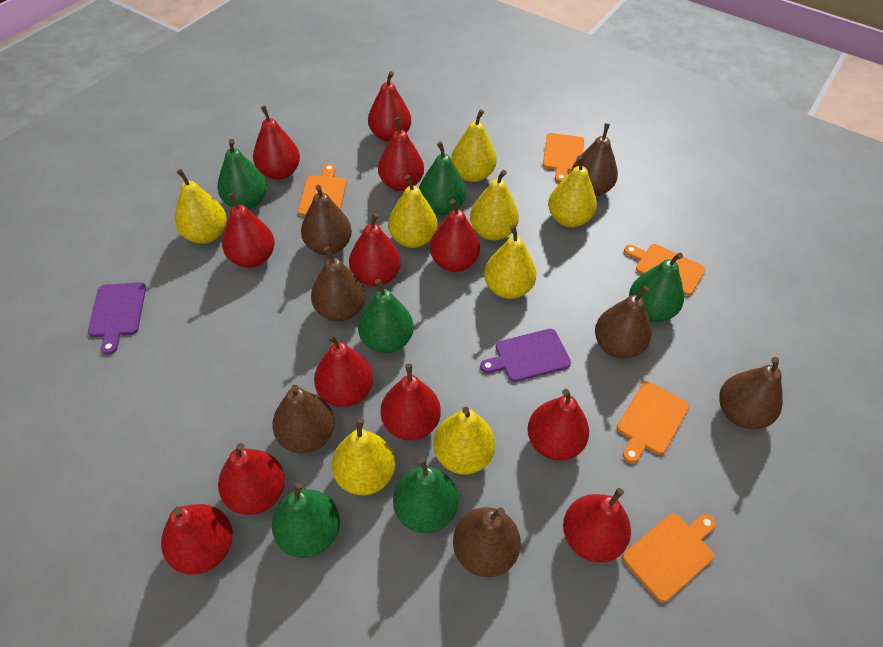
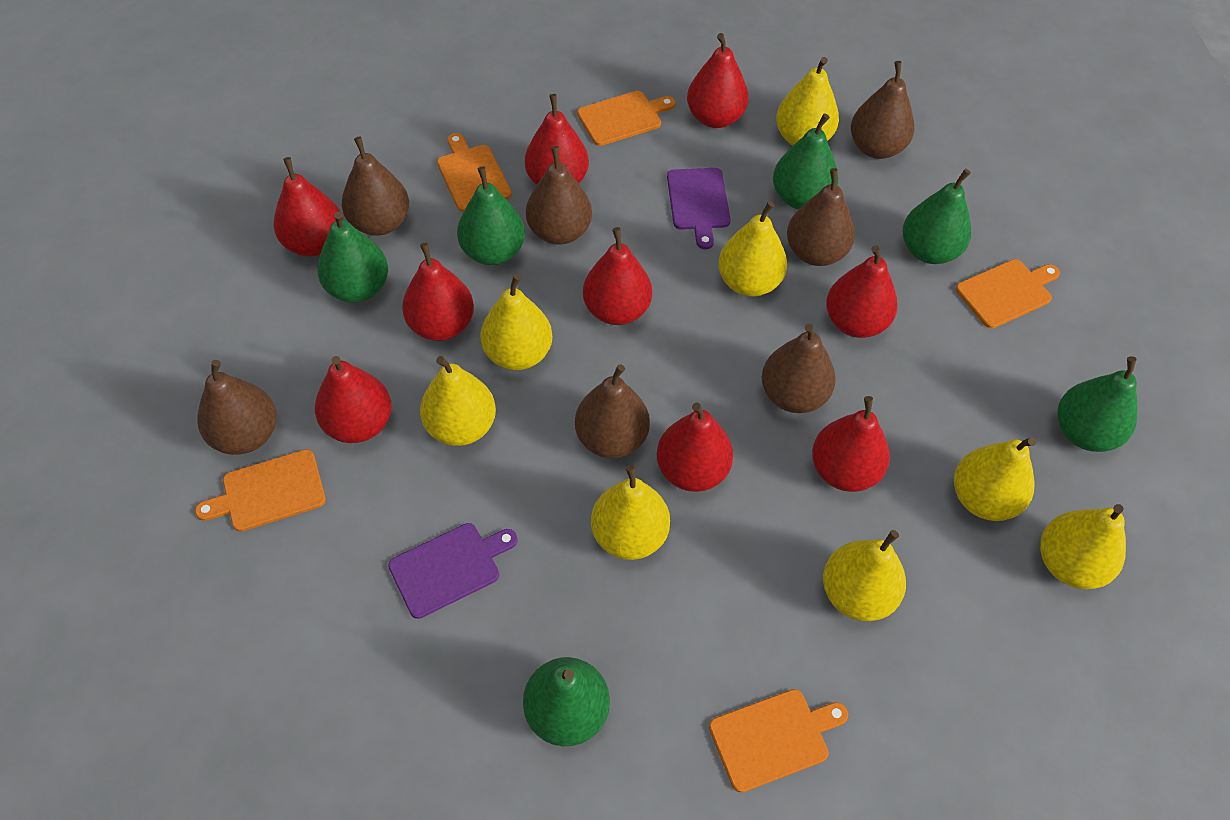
red pear: [161,504,233,574] [218,443,285,515] [222,193,275,268] [253,106,300,180] [314,334,373,407] [349,213,401,286] [368,71,411,142] [378,117,424,191] [381,363,441,440] [430,199,480,272] [527,389,589,461] [563,488,631,563] = 12 -> [274,157,343,256] [315,356,392,443] [402,243,474,341] [525,94,589,185] [583,227,652,325] [657,403,733,492] [687,33,749,128] [812,396,890,492] [826,245,898,338] = 9

